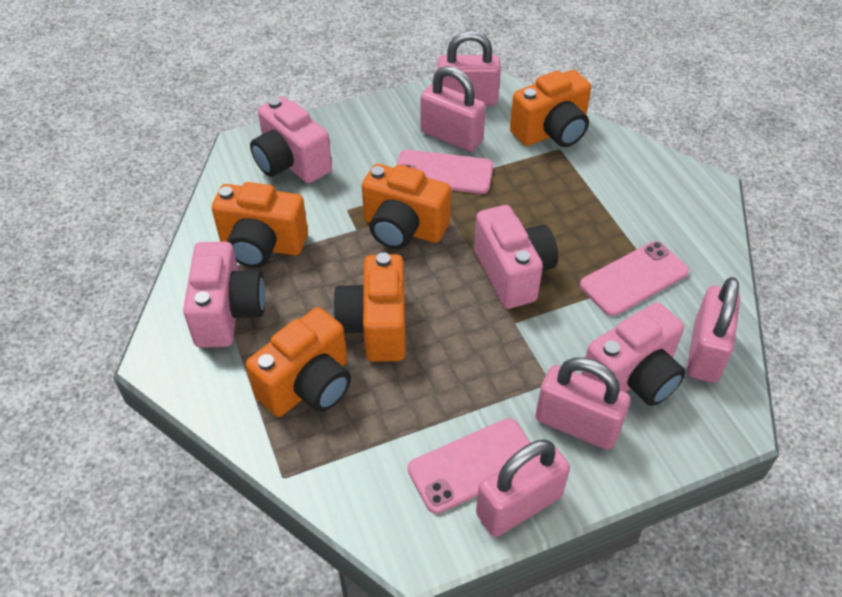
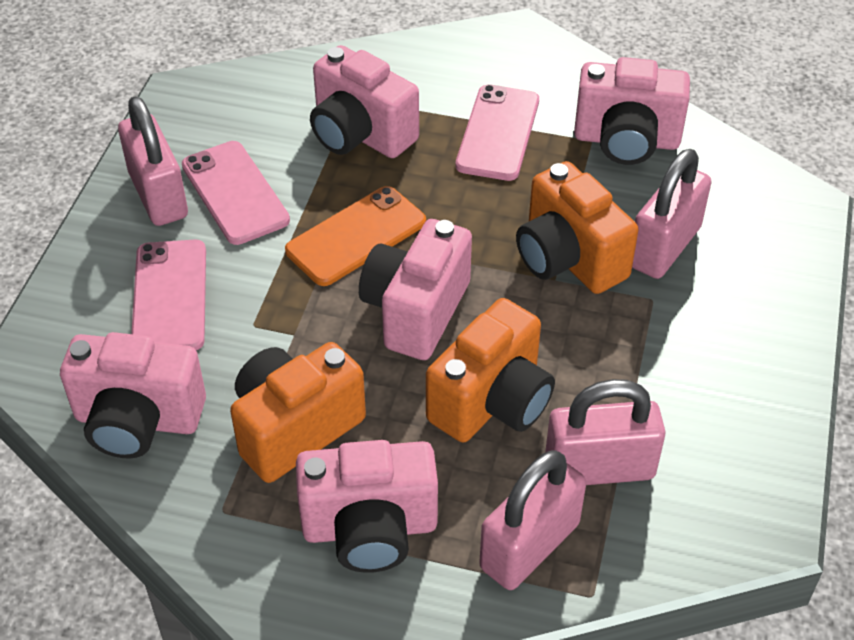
orange camera: [212,182,308,268] [246,307,351,417] [333,252,406,362] [362,164,451,249] [510,70,591,147] = 5 -> [230,342,366,483] [426,298,555,442] [516,161,638,294] = 3
orange phone: none = 0 -> [285,186,426,286] = 1
pink camera: [183,242,266,348] [250,96,332,183] [474,205,558,309] [581,302,686,406] = 4 -> [60,332,206,458] [296,440,438,573] [310,45,419,158] [359,219,472,360] [574,57,690,165] = 5
pink padlock: [420,66,486,152] [438,31,501,106] [476,439,570,537] [536,357,631,450] [687,277,740,383] = 5 -> [118,96,188,226] [479,450,586,590] [545,379,666,485] [632,149,712,279] = 4

